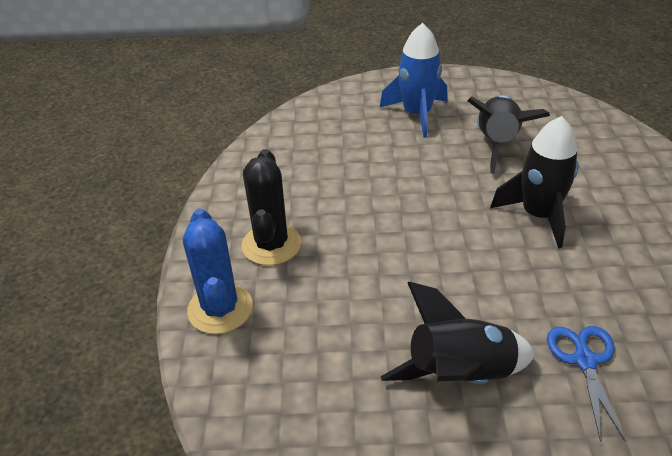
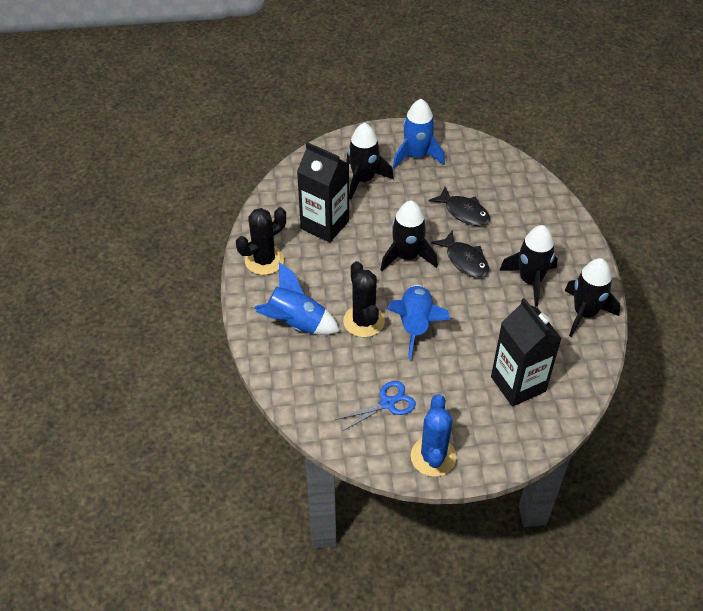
black cactus: [242,149,301,265] = 1 -> [236,207,286,275] [343,261,385,337] = 2
black carton: none = 0 -> [297,142,349,243] [491,298,562,407] = 2
black fish: none = 0 -> [429,187,490,226] [431,231,489,278] = 2
black rocket: [381,282,535,384] [467,95,550,173] [490,116,579,248] = 3 -> [346,123,394,199] [380,201,438,271] [499,225,558,307] [565,258,621,337] = 4
blue rocket: [380,23,448,138] = 1 -> [254,262,340,335] [387,285,450,359] [393,99,445,168] = 3

